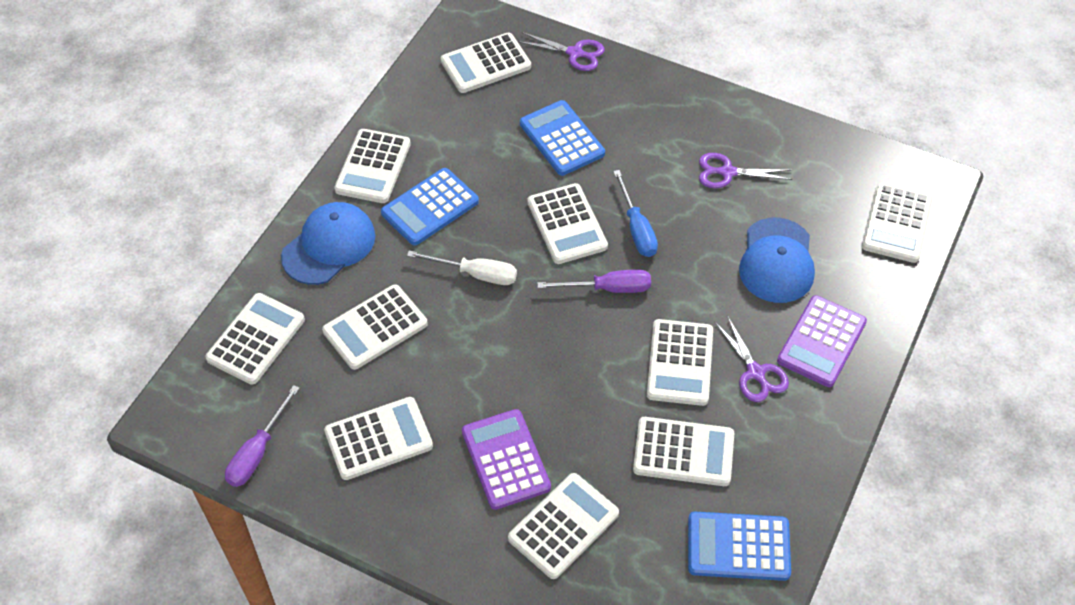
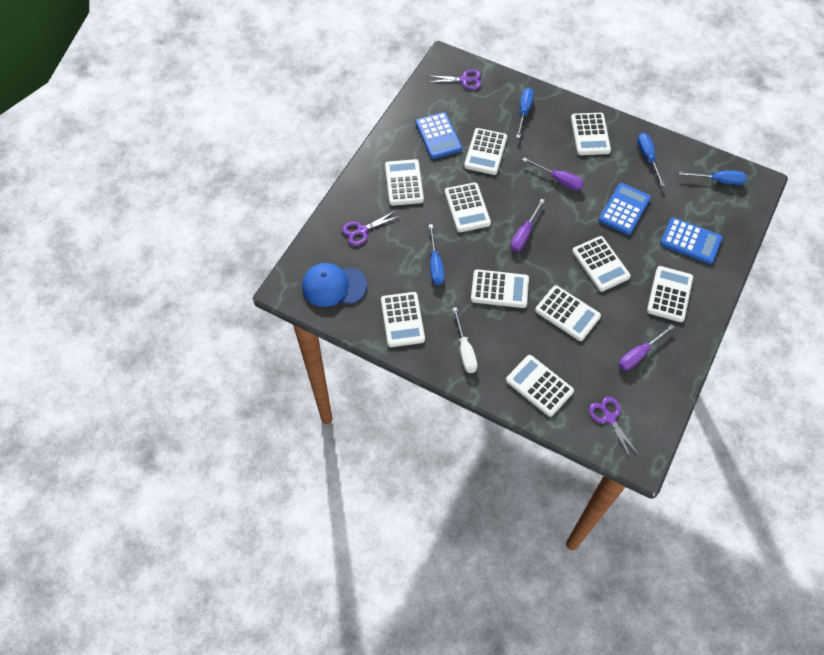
blue cap: [281,202,375,285] [739,218,815,303] = 2 -> [302,263,367,307] = 1
blue screwdriver: [613,170,658,257] = 1 -> [429,224,444,285] [516,88,534,138] [637,133,665,186] [679,171,747,185] = 4
purple calculator: [462,409,551,510] [777,295,867,387] = 2 -> none = 0
purple screwdriver: [225,385,300,487] [537,269,651,293] = 2 -> [511,198,545,251] [522,158,584,190] [619,324,675,370] = 3

